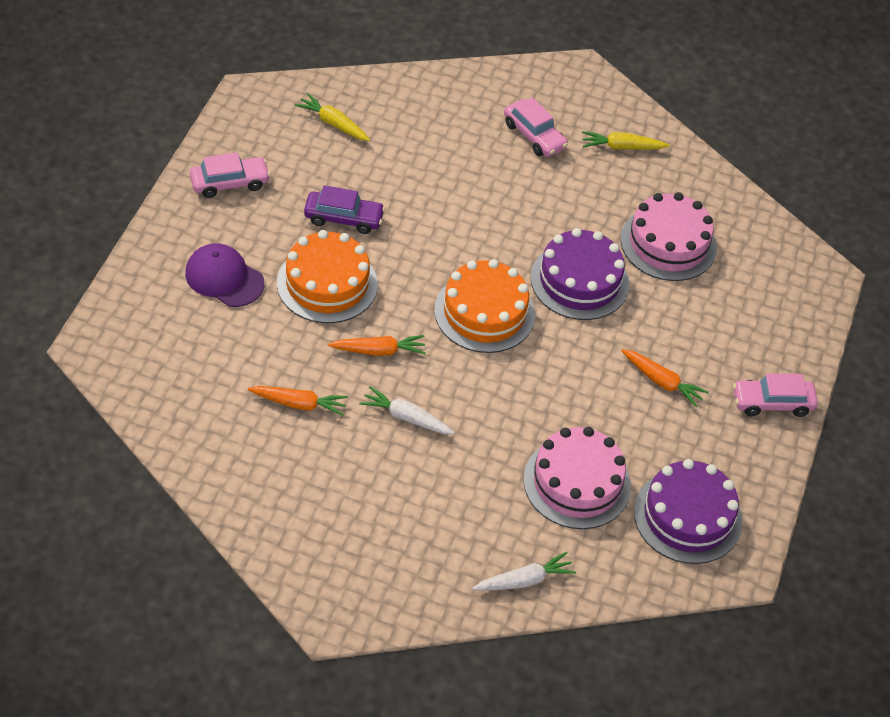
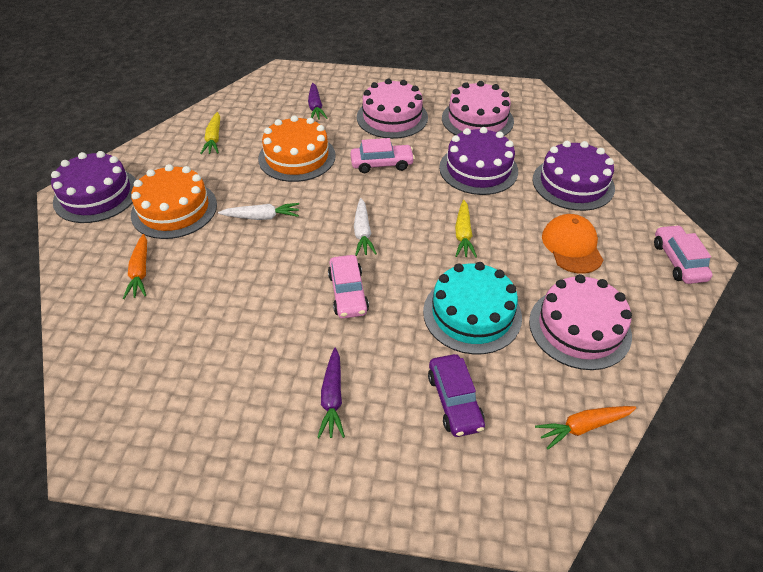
orange cap: none = 0 -> [542,214,603,274] = 1
orange carrot: [248,386,348,416] [328,335,426,356] [621,349,709,407] = 3 -> [123,234,147,299] [535,406,636,449] = 2
pink cake: [524,427,631,529] [620,192,717,281] = 2 -> [357,79,428,139] [442,81,514,136] [529,274,632,370] = 3
purple cake: [531,228,629,320] [634,459,742,564] = 2 -> [51,151,136,223] [439,127,518,195] [533,141,615,211] = 3
purple cap: [185,243,264,307] = 1 -> none = 0
purple carrot: none = 0 -> [308,83,327,120] [317,347,345,438] = 2
turquoise cake: none = 0 -> [423,262,522,354] = 1

